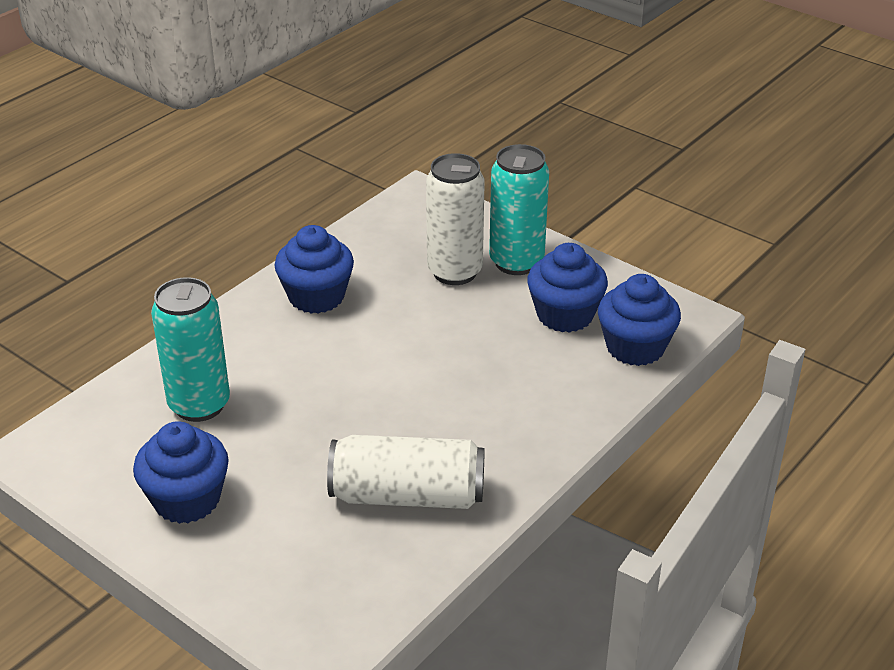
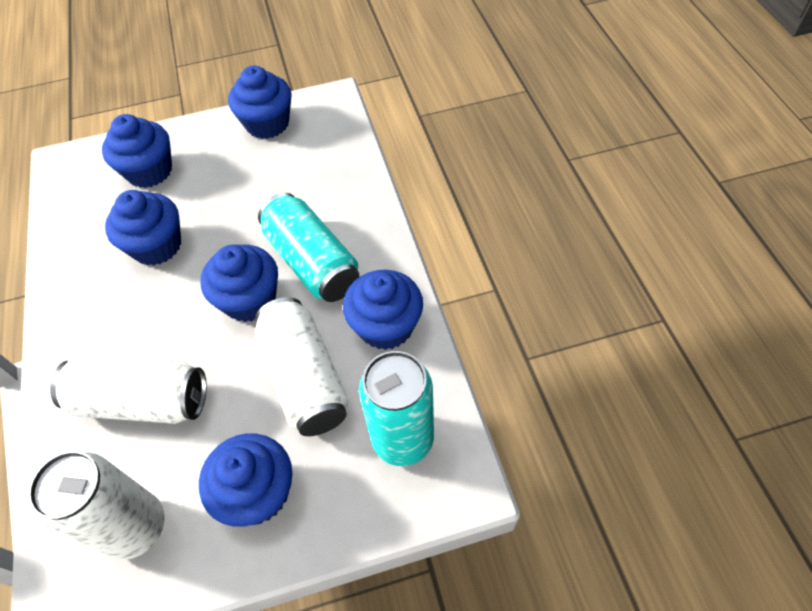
blue cupcake: [133,421,229,524] [274,225,354,314] [527,243,608,333] [598,274,681,366] = 4 -> [102,114,172,188] [105,190,181,265] [199,433,292,527] [201,245,278,322] [228,66,292,139] [343,270,423,350] = 6
white can: [327,435,485,509] [426,153,485,285] = 2 -> [28,451,164,560] [50,355,207,424] [255,297,348,436] = 3

